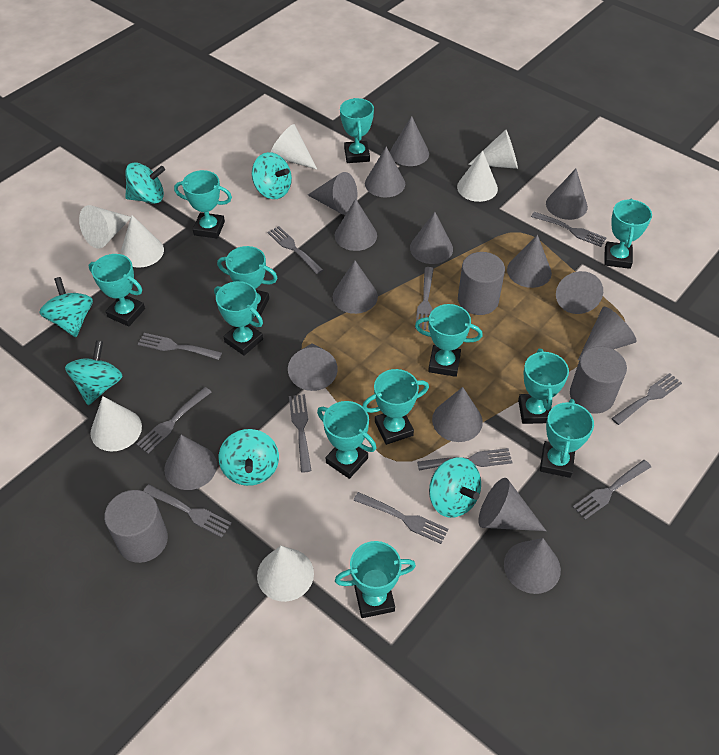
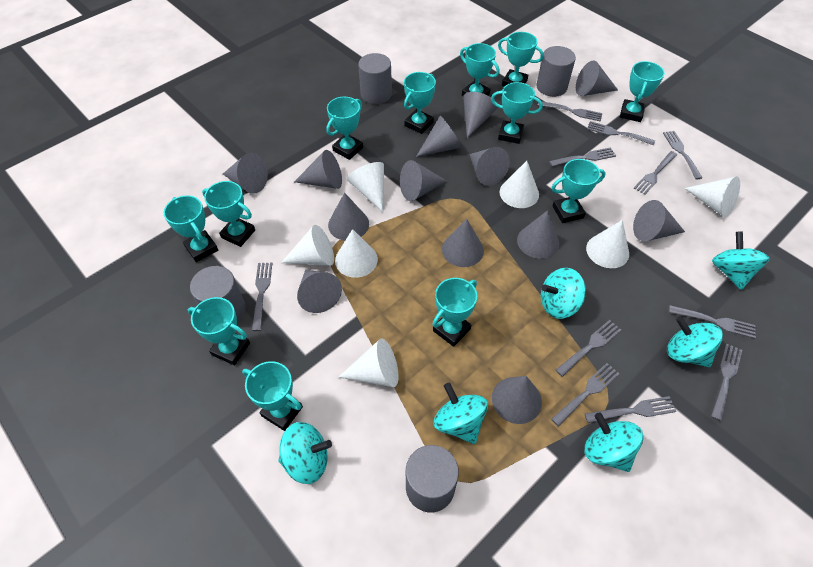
grey cone: [164,435,217,490] [288,343,338,391] [308,172,357,215] [333,261,378,314] [335,199,377,251] [365,147,405,198] [390,116,429,166] [410,212,453,264] [432,387,483,442] [478,478,546,531] [504,538,561,594] [507,235,552,288] [546,169,588,220] [556,271,603,314] [578,307,636,360] = 15 -> [223,153,268,194] [294,150,342,189] [297,270,342,313] [328,192,369,240] [400,160,447,201] [416,116,462,157] [442,219,484,267] [463,92,498,139] [469,147,510,186] [492,376,542,424] [517,210,559,259] [576,61,618,96] [633,200,685,242] = 13
grey cylinder: [104,490,168,563] [458,252,505,315] [570,346,627,413] = 3 -> [190,266,246,321] [358,53,392,104] [406,445,459,512] [536,46,576,97] = 4

